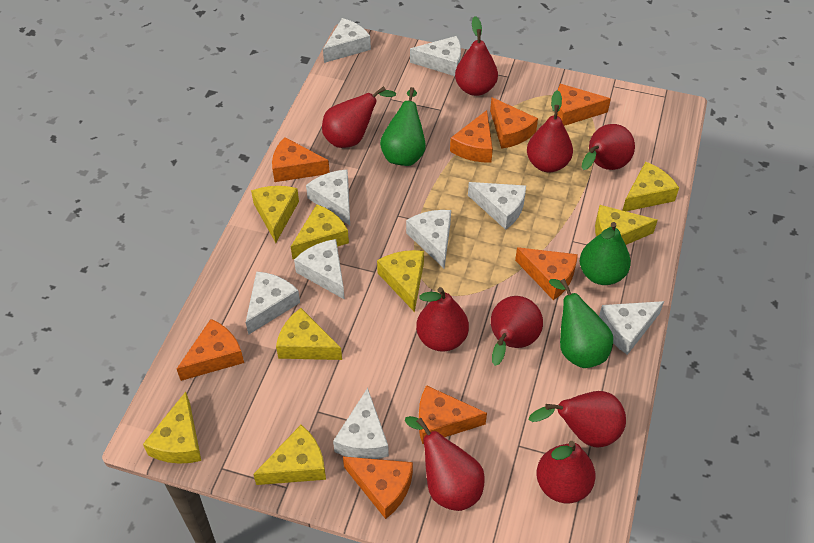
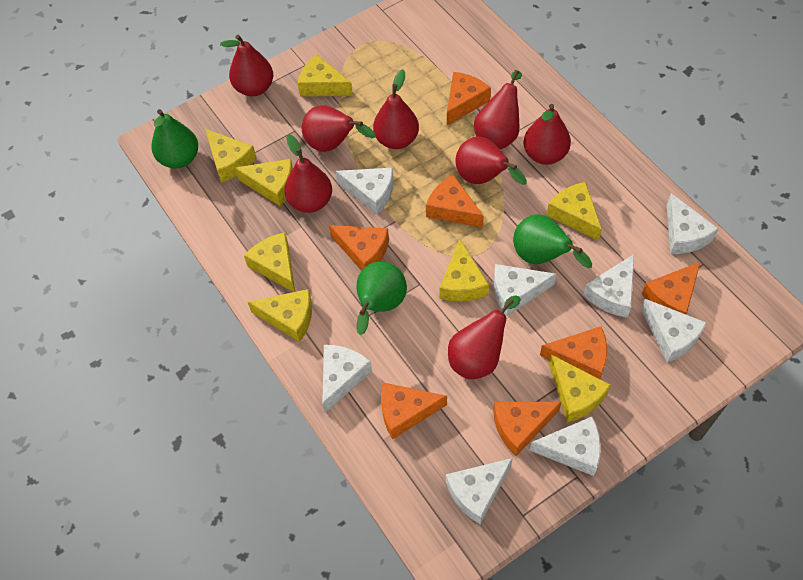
orange cheese: [177,319,244,381] [272,137,330,182] [343,456,413,519] [419,385,487,444] [450,110,493,163] [490,97,538,149] [515,247,578,300] [557,84,611,126] = 8 -> [329,225,389,271] [381,382,447,439] [426,175,484,228] [447,72,491,125] [493,402,561,456] [540,326,607,379] [642,262,700,315] = 7
red pear: [322,86,396,148] [405,416,485,511] [416,287,469,352] [455,16,498,96] [491,296,543,366] [527,90,573,172] [528,391,626,448] [536,441,596,503] [582,124,635,170] = 9 -> [220,35,273,96] [284,134,332,213] [302,105,376,152] [373,69,419,149] [448,295,521,379] [456,137,527,185] [474,70,522,149] [524,104,571,165] = 8
white cheese: [246,271,300,335] [294,239,345,300] [306,170,350,225] [323,18,371,63] [333,388,389,459] [406,210,451,268] [410,36,461,76] [468,182,526,230] [599,301,664,355] = 9 -> [322,345,372,413] [335,168,394,214] [446,458,513,525] [494,264,557,316] [529,417,601,476] [583,254,634,318] [641,299,707,363] [667,193,719,254] = 8

